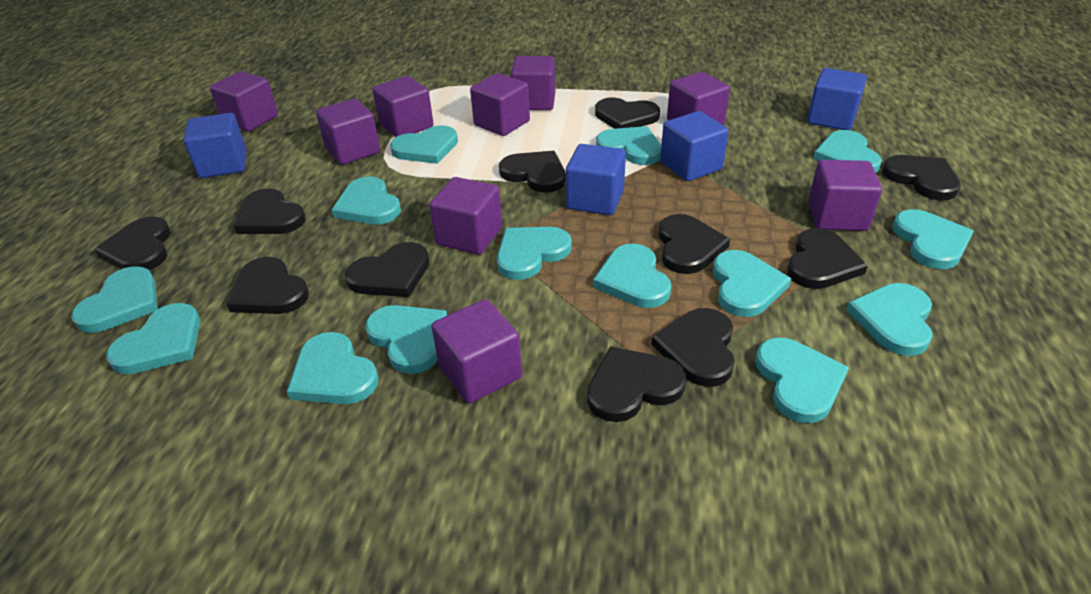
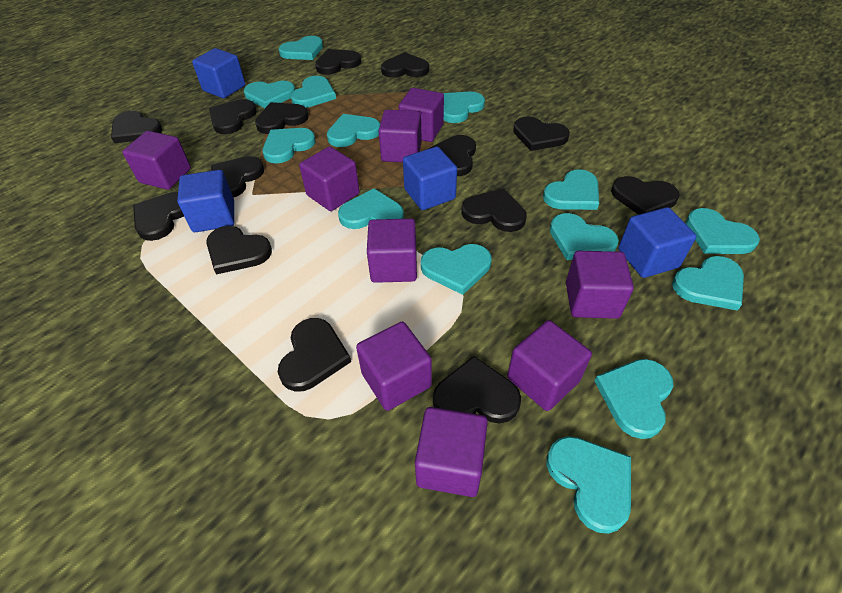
black heart: [94,216,171,270] [227,257,309,314] [233,188,306,234] [345,242,429,297] [499,151,566,193] [587,346,686,422] [595,98,660,129] [651,308,735,387] [658,214,730,274] [787,228,868,289] [882,155,961,200] = 11 -> [111,111,163,143] [133,192,184,241] [206,226,272,275] [209,99,257,134] [211,156,264,198] [255,102,309,134] [278,318,351,392] [315,49,361,75] [381,52,429,78] [428,135,476,176] [433,356,521,423] [461,188,527,232] [513,116,570,151] [611,176,680,215] = 14

